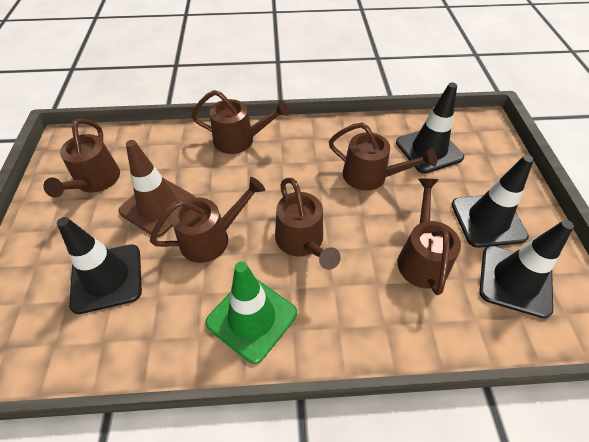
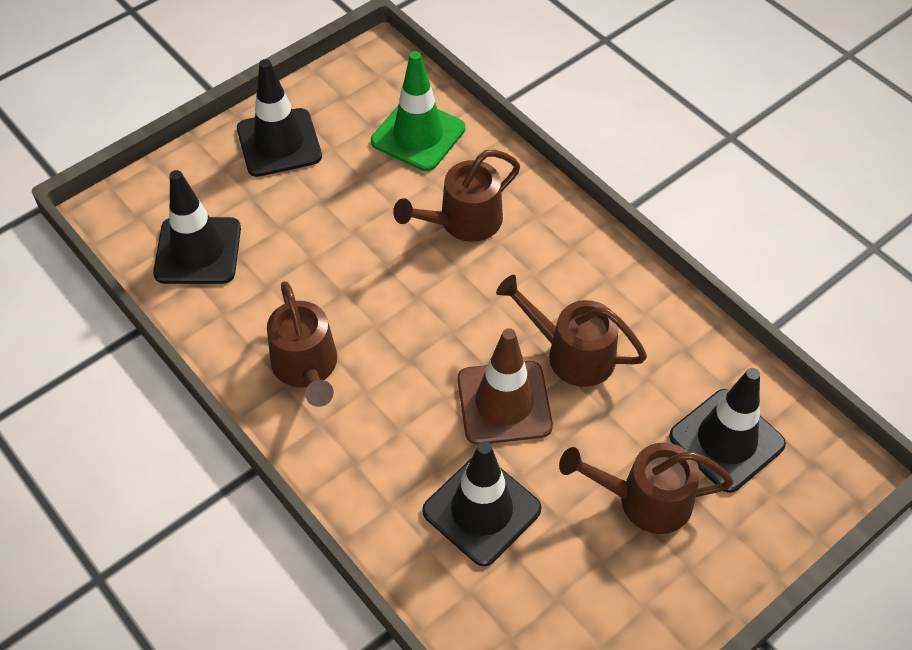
brown watering can: [43,118,120,198] [150,177,265,263] [191,90,290,154] [275,178,341,270] [329,123,437,191] [398,179,461,295] = 6 -> [267,281,337,407] [393,150,520,242] [496,275,647,387] [559,442,734,534] = 4

